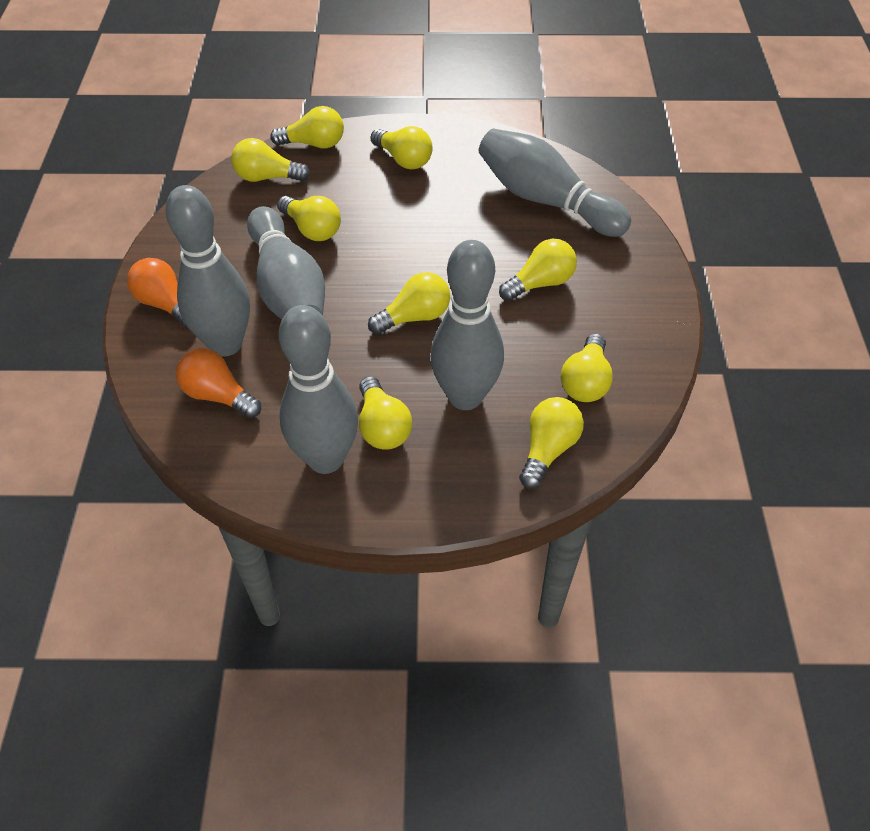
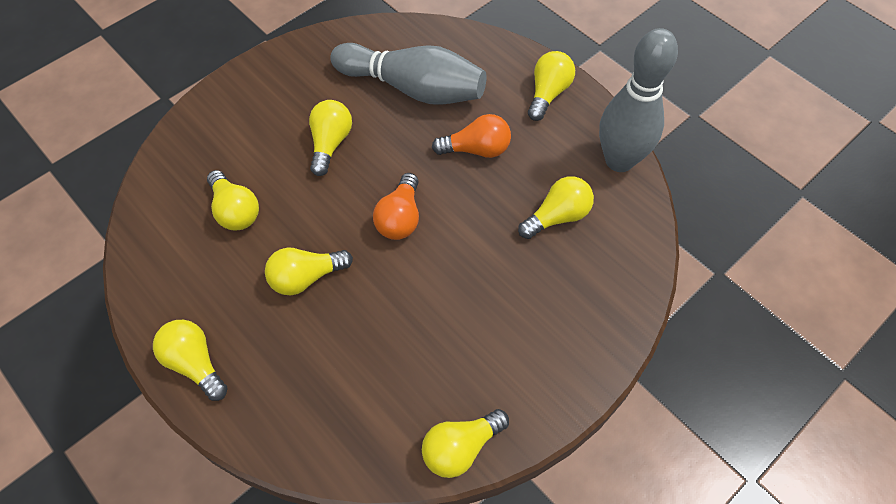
grey bowling pin: [165,185,250,356] [247,206,325,319] [279,305,358,474] [431,240,504,410] [479,128,631,237] = 5 -> [330,43,486,105] [599,28,678,172] = 2
yellow light bulb: [231,138,310,182] [270,106,344,149] [277,196,341,241] [359,376,412,450] [368,272,450,335] [370,126,433,170] [499,239,577,301] [519,397,584,489] [561,333,613,402] = 9 -> [153,320,228,401] [207,170,259,230] [265,248,353,295] [309,100,352,176] [422,409,509,478] [518,176,594,239] [528,51,575,121] = 7

